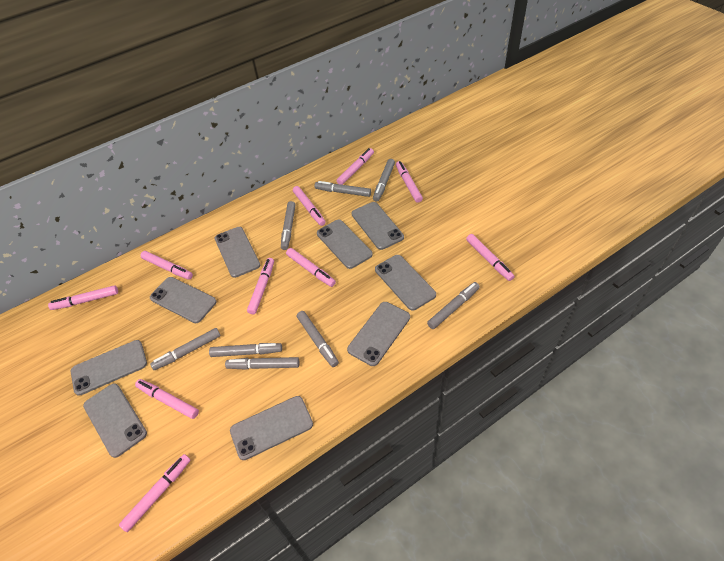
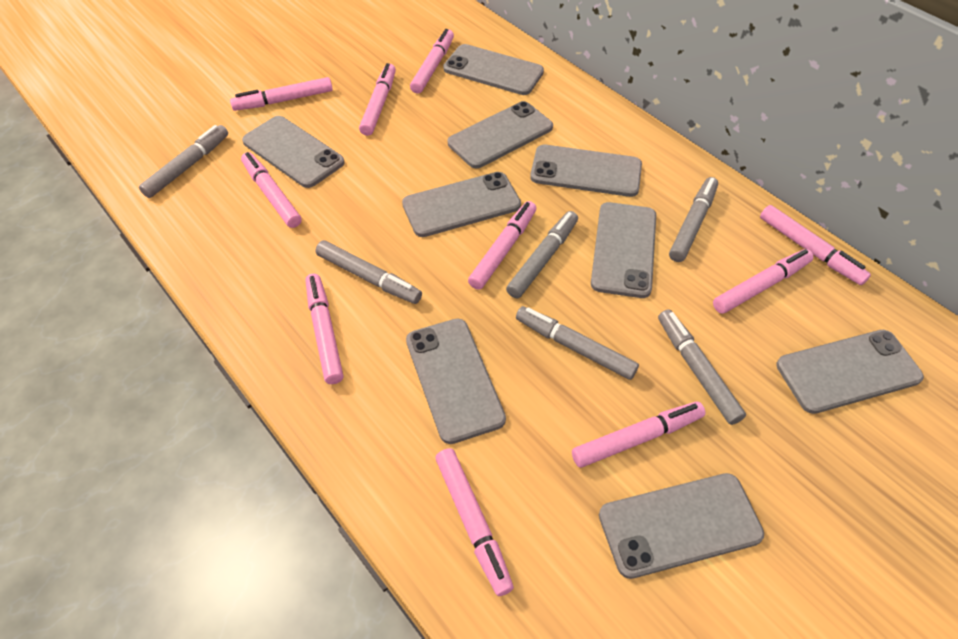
grey marker: [150,328,221,370] [209,343,282,357] [225,357,299,370] [281,201,296,250] [297,311,339,367] [315,181,371,197] [373,159,395,201] [427,282,480,329] = 8 -> [139,125,228,198] [316,240,422,304] [506,211,578,298] [516,306,639,380] [658,309,746,425] [669,177,718,262] = 6

